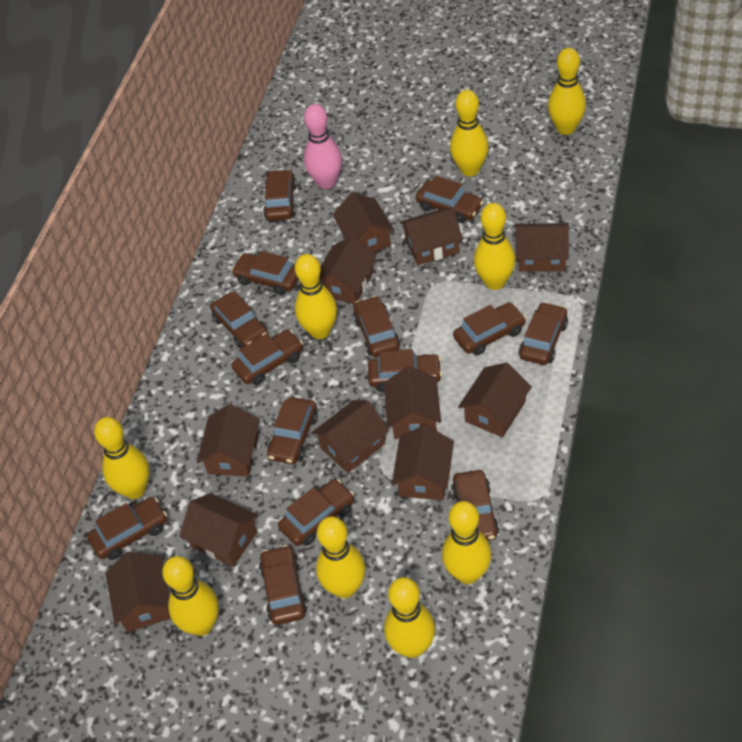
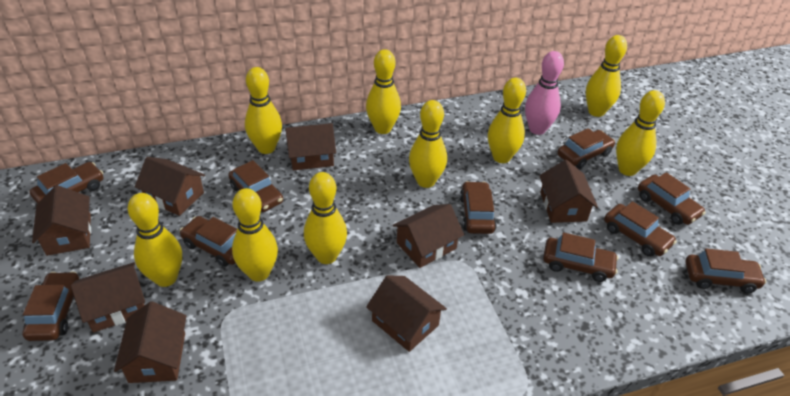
brown car: [87,497,167,560] [210,291,268,349] [231,251,299,295] [231,329,303,385] [259,545,308,625] [263,169,297,221] [267,397,318,464] [278,479,354,546] [353,296,400,357] [368,349,442,392] [416,176,483,223] [451,470,499,541] [453,302,526,355] [519,302,568,365] = 14 -> [22,271,79,341] [30,162,103,204] [180,216,237,267] [228,160,283,212] [460,181,497,234] [543,232,618,282] [557,128,615,169] [604,201,677,257] [638,172,706,225] [685,248,766,294] = 10
brown house: [105,552,171,632] [179,493,259,567] [197,404,260,477] [312,400,389,473] [319,236,377,304] [333,192,395,253] [384,366,441,439] [392,425,454,500] [400,208,463,265] [458,362,532,438] [516,223,569,272] = 11 -> [32,185,91,256] [71,262,145,333] [114,301,186,383] [135,157,205,216] [285,123,336,170] [366,275,447,352] [392,204,464,268] [539,160,598,223] = 8

